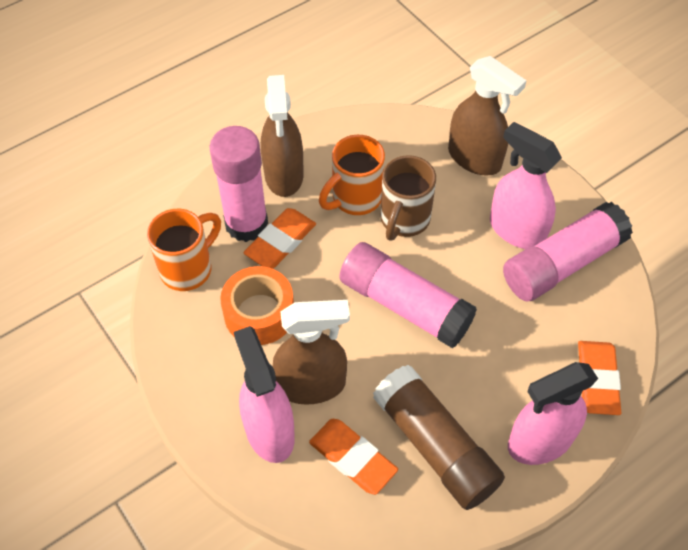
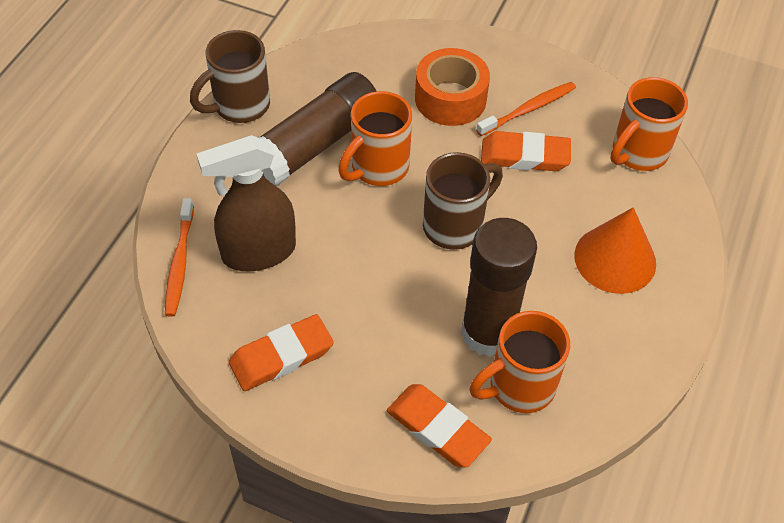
brown glue stick: [373,365,505,510] = 1 -> [257,72,376,186] [461,218,537,357] = 2
brown mug: [380,155,436,241] = 1 -> [190,30,270,123] [423,152,503,250] = 2
brown spray bottle: [261,75,304,197] [273,300,350,405] [448,56,527,175] = 3 -> [197,135,296,271] = 1
orange cone: none = 0 -> [574,207,656,294] = 1
orange mug: [147,209,221,291] [319,135,385,215] = 2 -> [338,91,412,186] [470,311,570,413] [610,77,688,171] = 3
orange toothbrush: none = 0 -> [165,198,194,317] [476,82,576,136] = 2
pink glue stick: [209,126,268,242] [339,242,477,348] [503,202,633,302] = 3 -> none = 0
pink spray bottle: [234,326,295,463] [490,122,562,249] [508,362,598,465] = 3 -> none = 0

